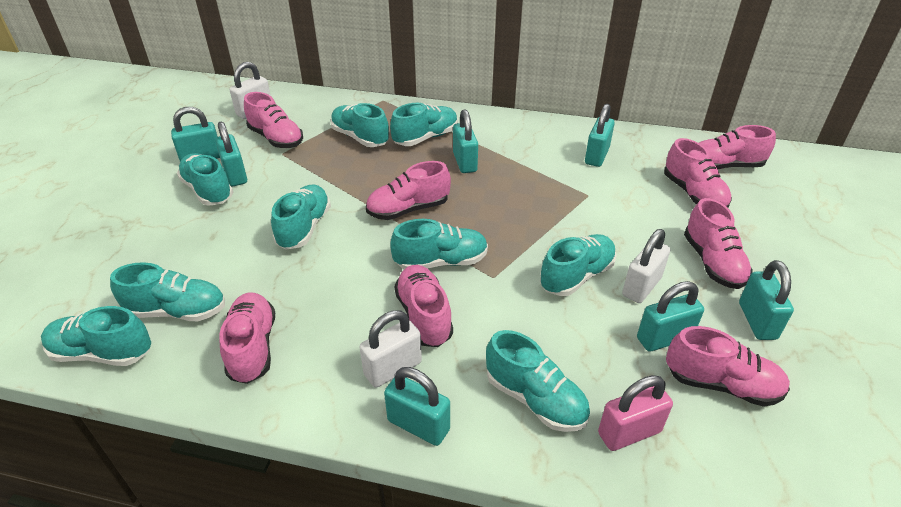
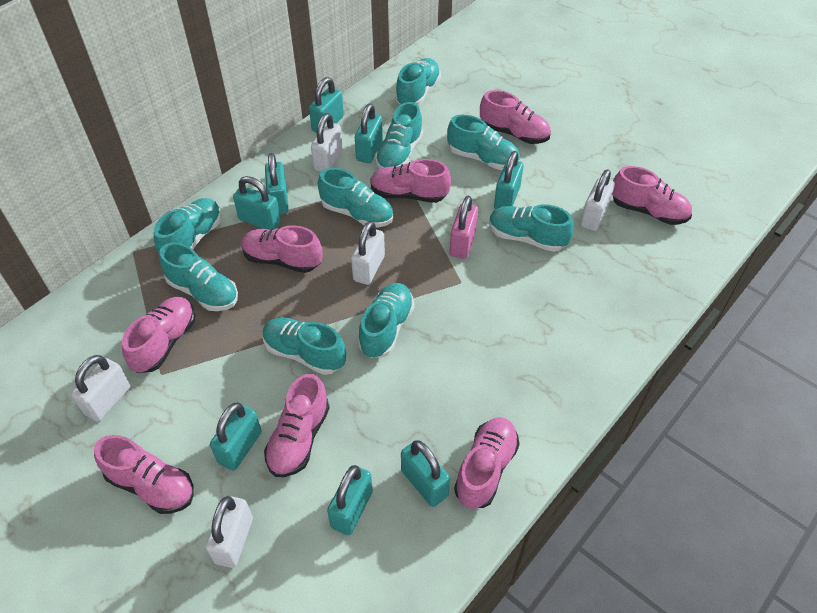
turquoise padlock: [171,107,220,162] [215,121,247,186] [384,367,450,446] [453,109,478,173] [585,104,615,167] [637,281,704,351] [739,260,794,340] = 7 -> [210,403,262,471] [233,176,281,230] [265,153,289,214] [309,77,344,133] [327,465,373,535] [355,104,383,163] [401,440,450,507] [494,151,524,209] = 8
white padlock: [230,62,271,119] [359,310,422,388] [622,229,670,303] = 3 -> [71,355,130,422] [205,496,253,568] [311,113,343,172] [351,221,385,285] [580,169,615,231] = 5

